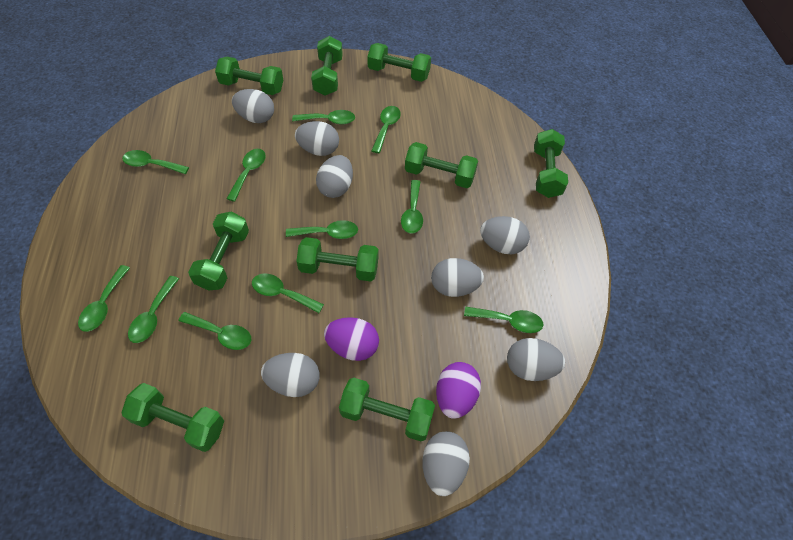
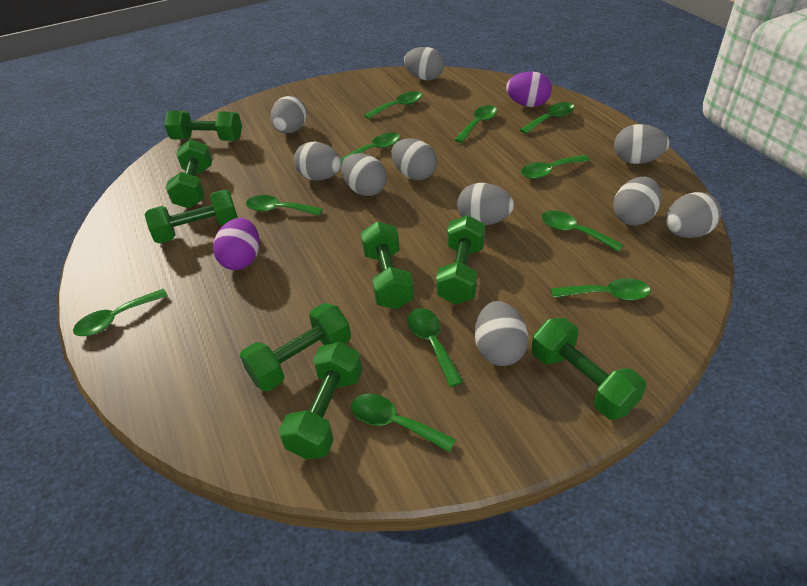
green dumbbell: [121,383,224,452] [188,212,249,291] [215,57,283,95] [296,237,379,281] [311,36,343,95] [339,378,435,441] [367,43,431,82] [405,142,478,188] [534,129,568,198] = 9 -> [144,189,238,243] [164,111,242,141] [166,139,212,208] [240,303,351,391] [279,342,362,459] [361,221,414,309] [436,215,485,304] [531,318,646,420] = 8
grey egg: [232,89,274,123] [261,353,320,397] [295,121,339,156] [316,155,353,198] [422,431,470,496] [431,258,484,297] [480,216,530,254] [507,338,565,381] = 8 -> [270,96,307,133] [294,142,341,181] [341,153,387,196] [391,138,437,180] [404,47,444,80] [457,183,514,225] [475,301,528,366] [613,177,662,226] [614,124,670,164] [665,192,722,238] = 10

